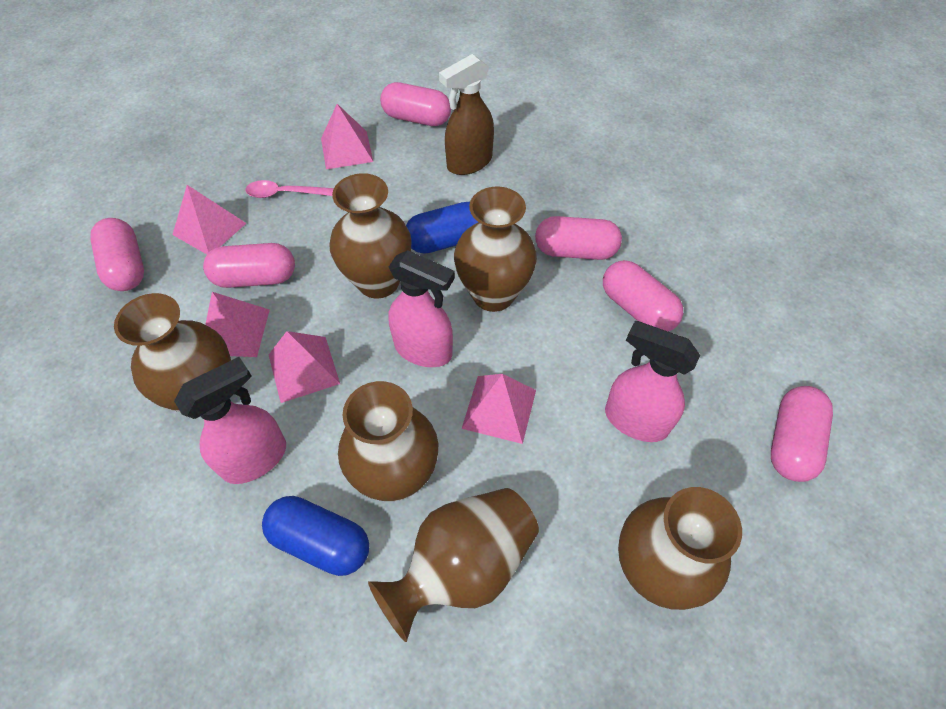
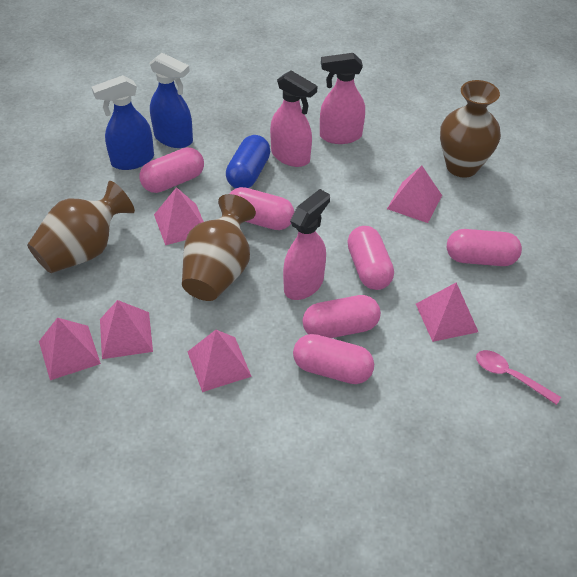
blue capsule: [262,496,369,576] [406,202,478,254] = 2 -> [226,135,270,188] = 1
blue spray bottle: none = 0 -> [92,75,154,170] [149,53,193,148] = 2
brown spray bottle: [439,54,494,175] = 1 -> none = 0
brown vase: [114,293,231,417] [329,173,412,299] [338,381,438,501] [368,488,539,642] [454,187,537,312] [618,487,742,610] = 6 -> [27,181,135,273] [182,194,256,301] [440,80,501,178] = 3
pink pyramid: [173,185,246,254] [205,292,270,357] [269,331,340,403] [321,104,373,169] [462,374,536,444] = 5 -> [39,318,101,380] [100,300,153,359] [154,187,204,245] [188,330,252,392] [387,165,442,223] [416,282,478,342] = 6

